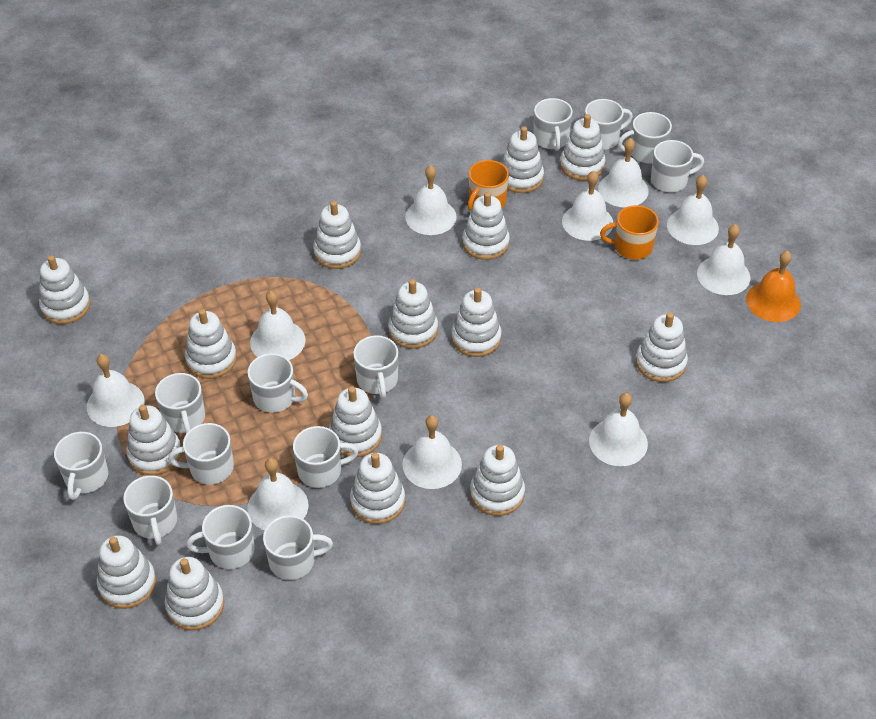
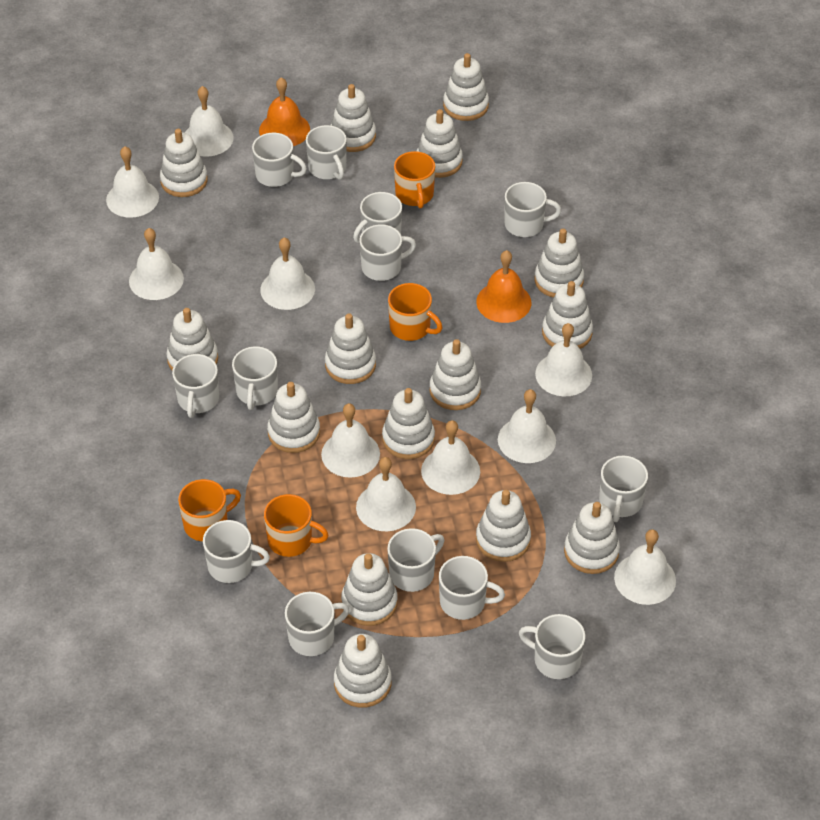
orange bell: [746,251,801,322] = 1 -> [259,77,310,146] [476,250,531,323] = 2
orange mug: [468,160,509,211] [600,205,659,260] = 2 -> [178,479,241,541] [264,494,329,557] [388,283,442,341] [394,151,435,208] = 4

